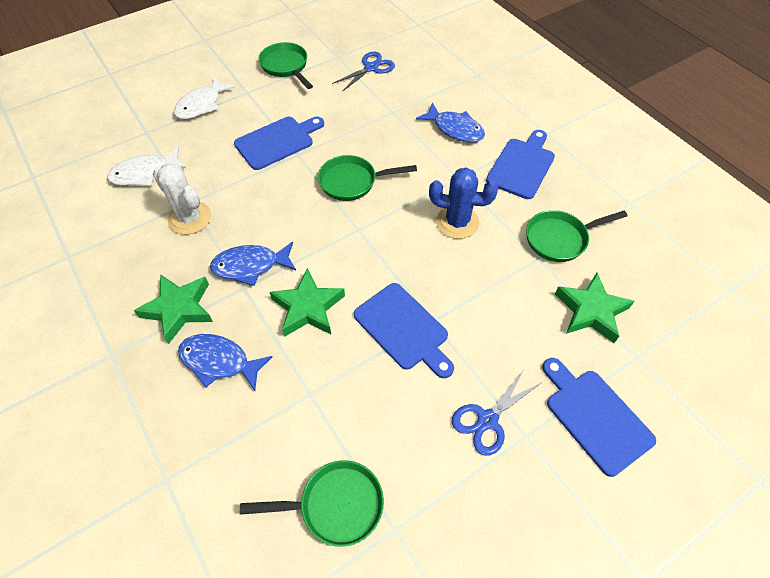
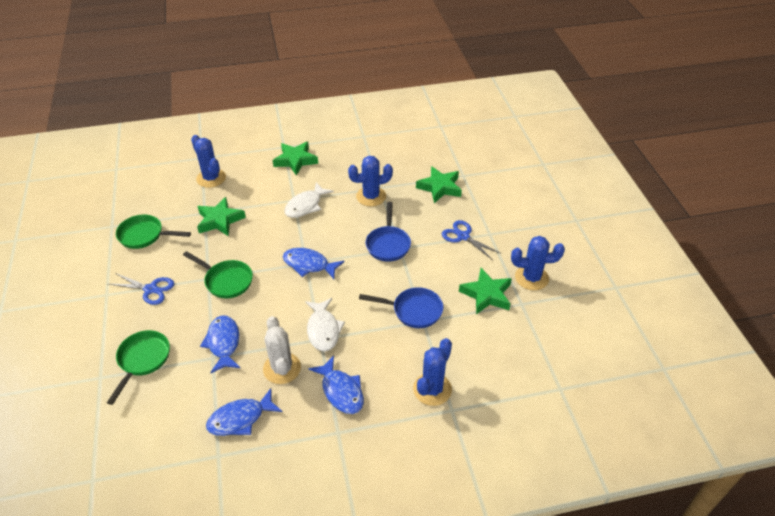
blue cactus: [429,168,498,239] = 1 -> [191,135,226,188] [348,156,393,206] [413,338,452,406] [511,236,565,290] = 4
blue cutting board: [234,117,324,170] [354,283,454,378] [486,130,555,199] [542,358,656,477] = 4 -> none = 0
blue fish: [178,334,273,391] [210,242,296,286] [416,103,485,143] = 3 -> [200,316,240,373] [206,388,282,436] [283,248,344,279] [309,355,364,414] = 4
blue pan: none = 0 -> [359,287,443,328] [366,202,411,262] = 2
green pan: [240,460,384,547] [258,42,313,89] [318,155,417,201] [526,210,628,262] = 4 -> [107,330,170,405] [116,215,191,249] [183,251,253,299] = 3
green star: [134,275,213,344] [270,268,345,337] [555,273,634,343] = 3 -> [197,197,246,237] [273,141,318,176] [416,166,462,203] [459,268,512,314] = 4

